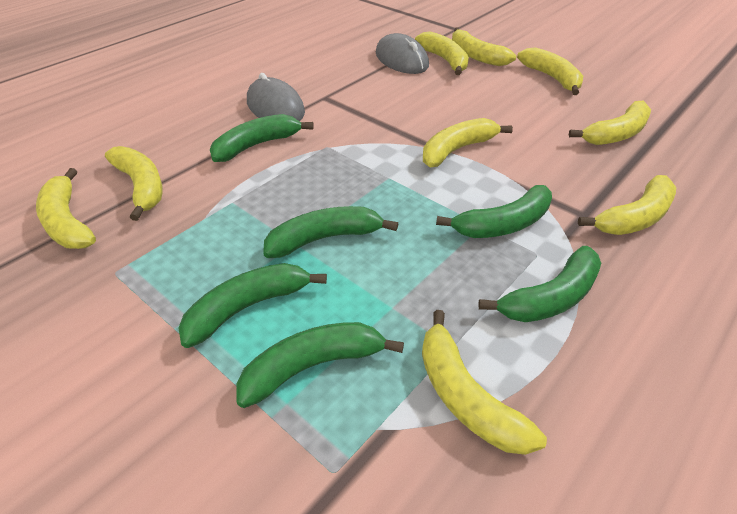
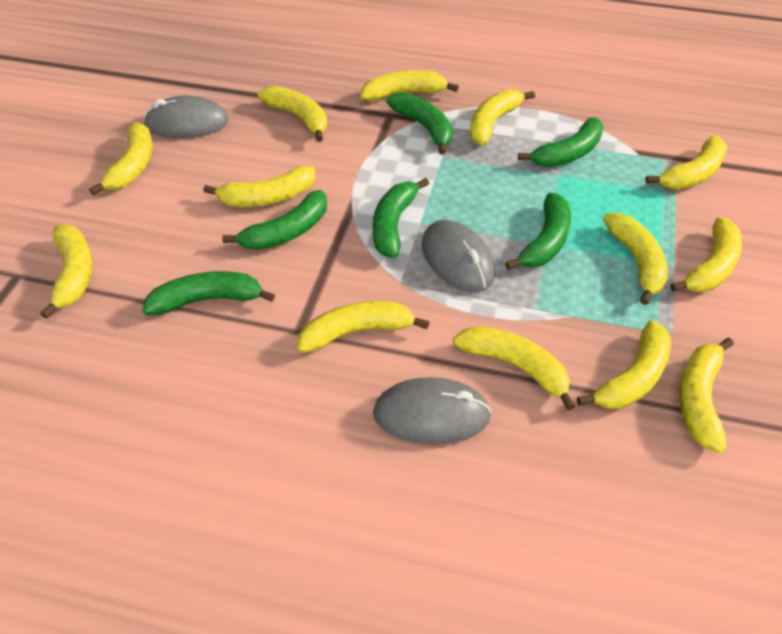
grey mouse: [247,73,305,121] [376,33,429,74] = 2 -> [143,96,229,138] [373,377,492,445] [422,220,495,292] = 3
yellow banana: [36,168,96,249] [105,146,163,221] [415,31,469,75] [422,310,547,455] [423,118,513,167] [452,27,516,66] [517,47,583,95] [569,101,651,145] [578,175,676,235] = 9 -> [41,224,92,319] [89,123,153,195] [203,166,315,207] [258,85,327,142] [298,301,430,353] [361,70,459,102] [453,326,575,410] [470,89,535,146] [577,320,671,409] [603,213,668,305] [645,136,727,189] [671,217,742,292] [679,338,734,453] = 13

